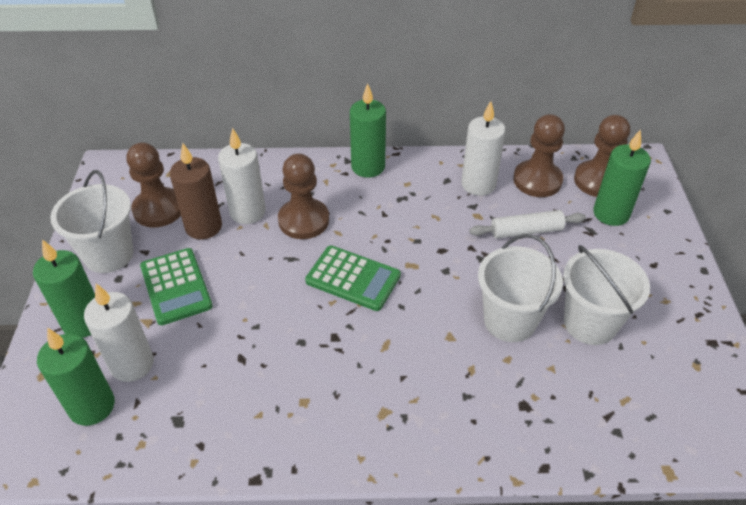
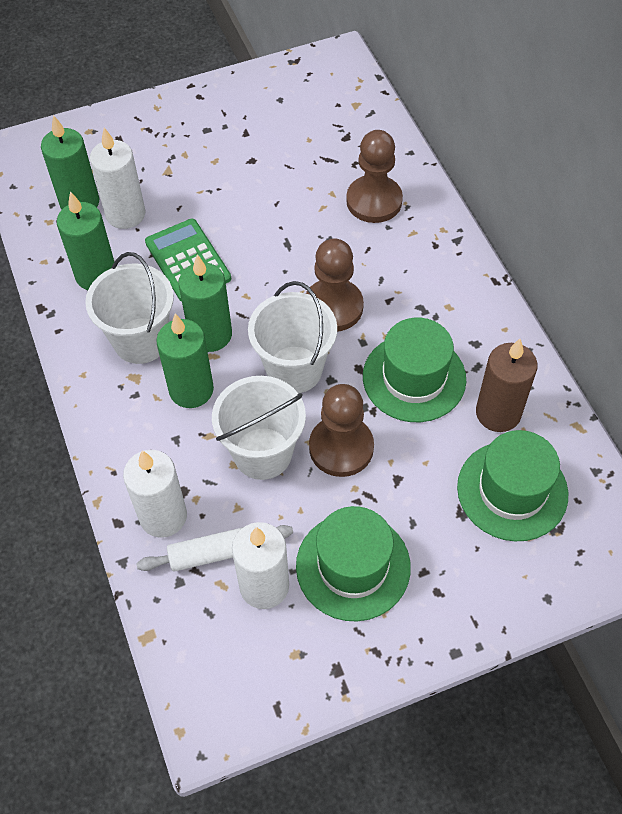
brown pawn: [127,143,181,227] [278,154,329,239] [513,114,565,197] [574,115,630,197] = 4 -> [306,238,364,332] [309,384,374,477] [346,130,403,223] = 3
green calculator: [140,248,213,325] [305,245,401,311] = 2 -> [145,219,231,301] = 1
green hat: none = 0 -> [296,506,411,621] [363,318,466,422] [457,430,568,541] = 3

